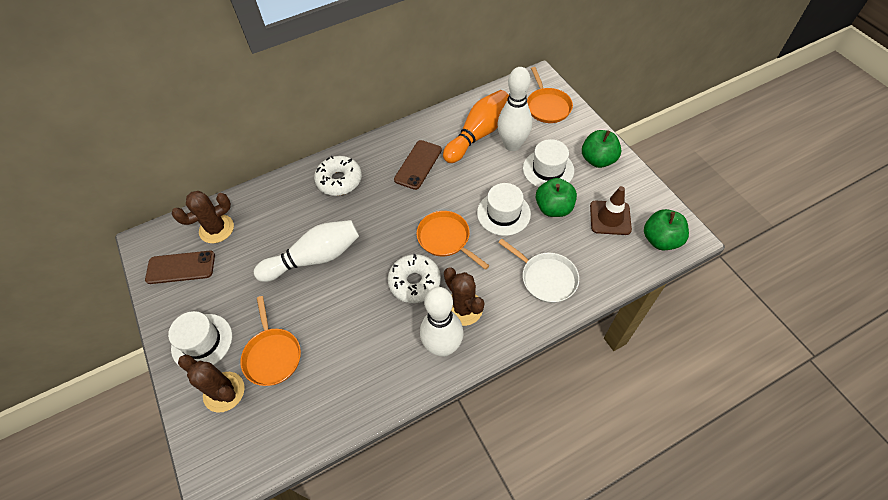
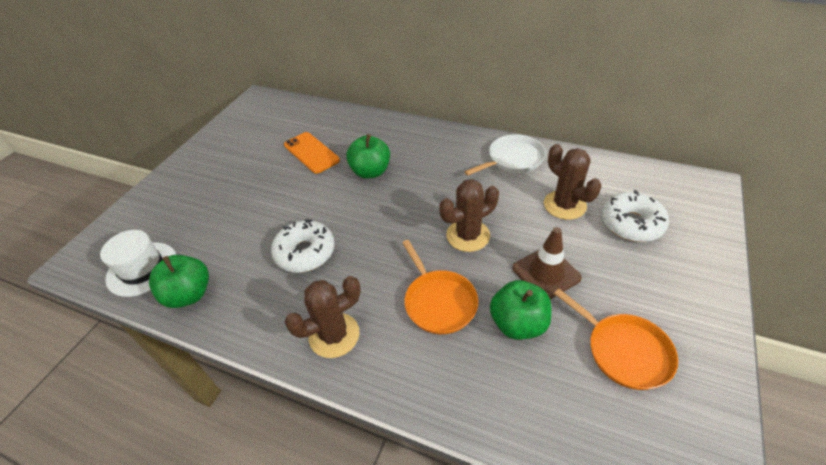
brown phone: [145,251,215,284] [394,140,442,190] = 2 -> none = 0
orange bowling pin: [443,90,509,163] = 1 -> none = 0
orange pan: [240,296,301,386] [417,211,489,270] [527,67,573,123] = 3 -> [402,240,479,334] [554,289,678,390] = 2
orange phone: none = 0 -> [284,132,340,174] = 1
white bowling pin: [254,220,359,282] [420,287,463,357] [497,67,532,151] = 3 -> none = 0
white hat: [168,311,232,366] [477,183,531,236] [523,139,574,188] = 3 -> [100,230,176,297] = 1

